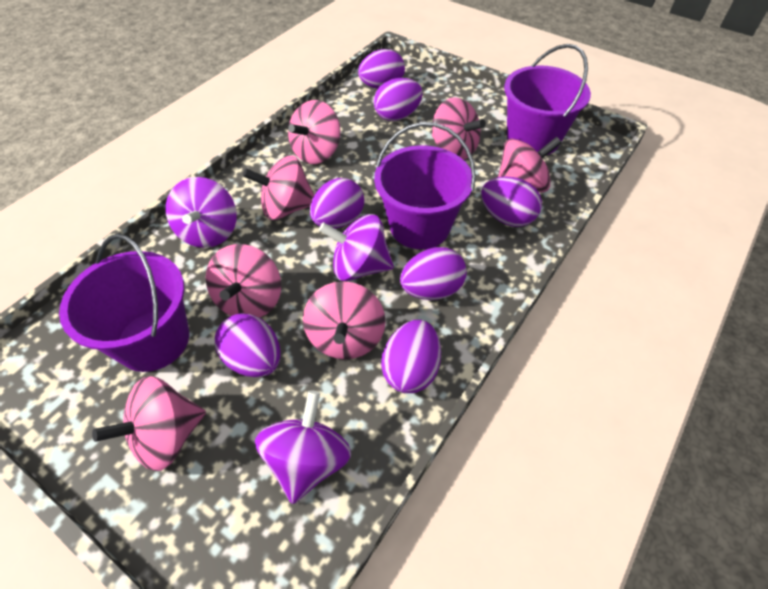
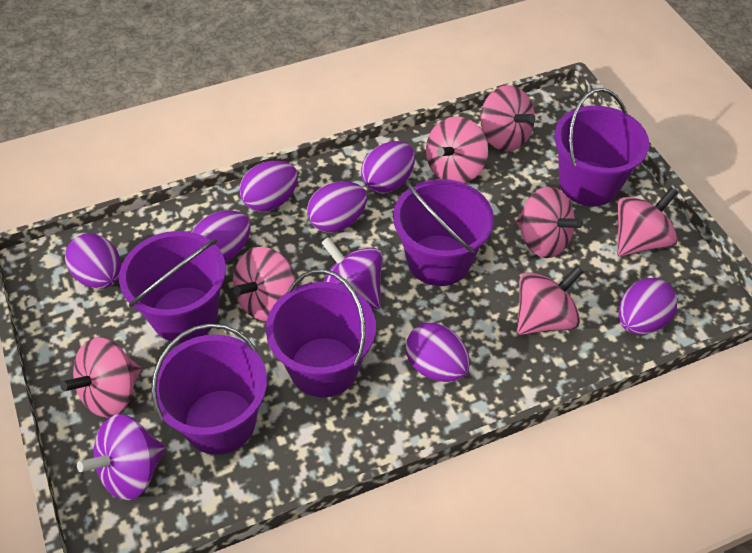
purple bucket: [59,234,189,372] [374,122,476,249] [504,44,591,155] = 3 -> [119,231,226,343] [151,323,267,455] [266,269,376,397] [393,179,494,286] [554,88,649,206] = 5
purple spinning top: [165,177,237,248] [255,390,351,504] [319,214,394,281] = 3 -> [77,414,166,500] [321,237,382,310] = 2

